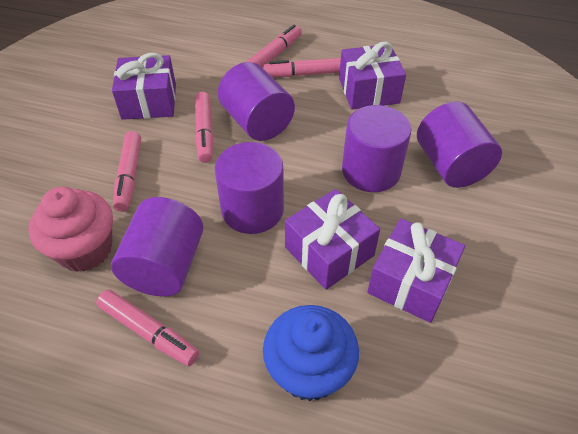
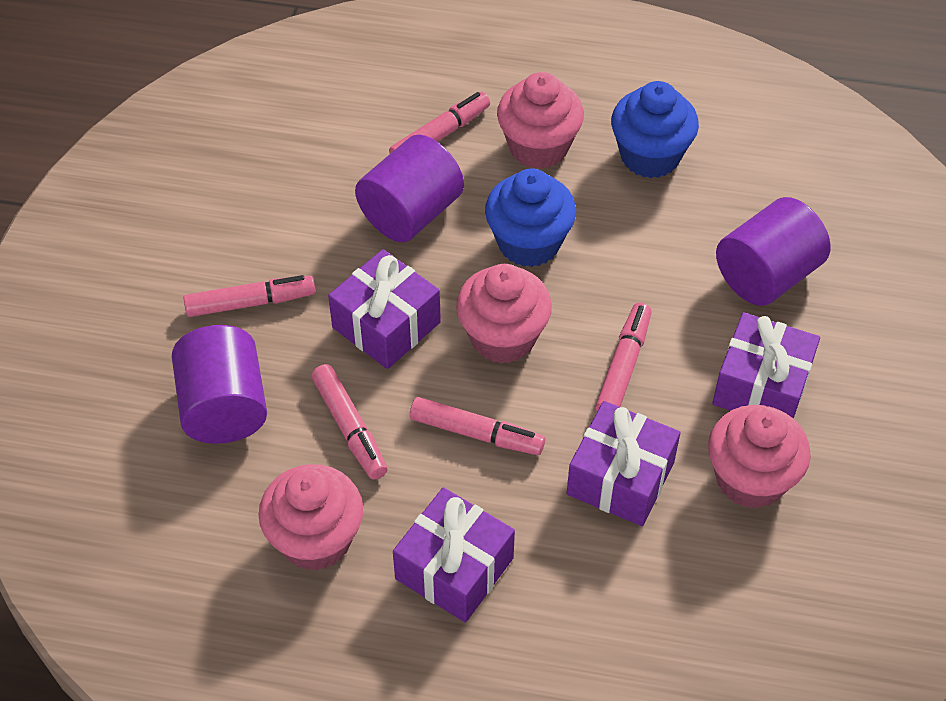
blue cupcake: [263,305,359,401] = 1 -> [485,168,576,267] [611,81,699,178] = 2
pink cupcake: [29,187,113,272] = 1 -> [258,464,363,571] [456,264,552,364] [497,72,584,169] [708,405,811,509] = 4
purple cylinder: [111,197,203,297] [215,142,284,234] [218,62,295,141] [342,105,411,192] [417,102,502,188] = 5 -> [172,325,267,444] [355,135,464,242] [716,197,831,306] = 3

